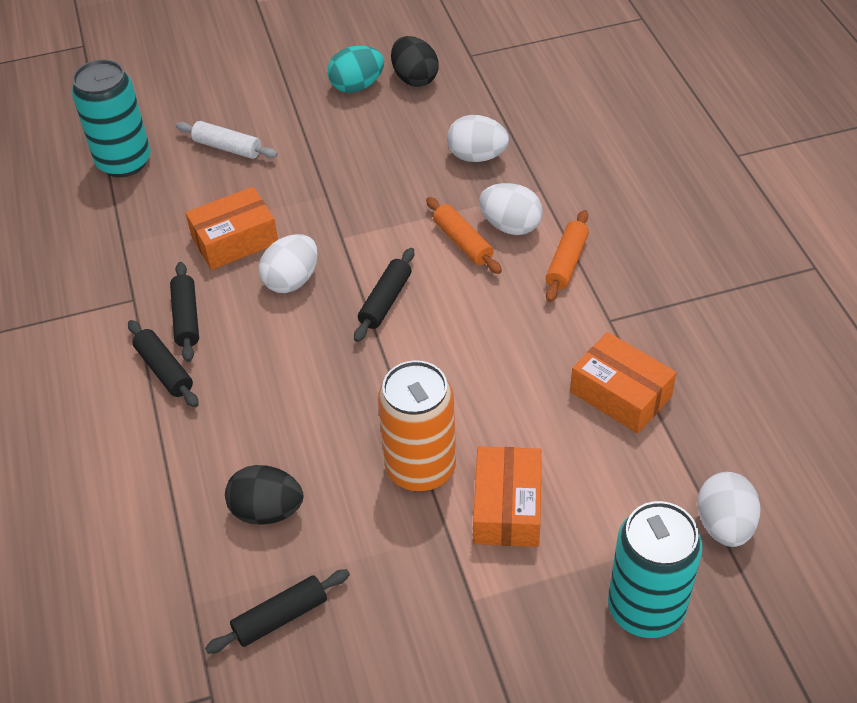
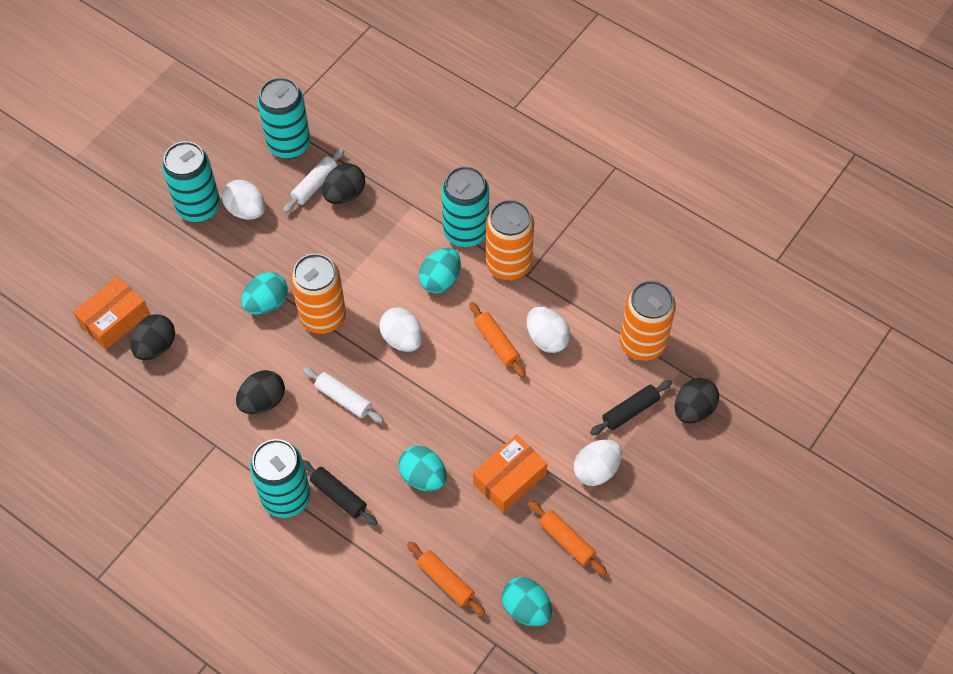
black egg: [225,465,303,525] [391,36,439,87] = 2 -> [131,314,175,360] [236,370,285,414] [322,163,365,204] [675,378,719,423] = 4
black rolling pin: [128,320,199,407] [170,262,199,362] [205,569,350,654] [354,248,414,342] = 4 -> [303,460,378,526] [590,380,672,435] = 2
orange box: [186,187,278,270] [473,446,542,547] [570,332,676,434] = 3 -> [73,276,150,350] [473,434,547,513] = 2
orange can: [377,360,456,492] = 1 -> [291,253,346,334] [486,200,534,280] [620,281,676,361] = 3
orange rolling pin: [426,197,502,274] [546,210,589,302] = 2 -> [407,541,485,616] [469,302,526,377] [529,501,607,575] = 3
turquoise can: [72,59,151,178] [608,501,703,638] = 2 -> [162,141,220,222] [250,439,311,518] [258,77,310,159] [442,166,489,247] = 4
turquoise egg: [328,46,384,93] = 1 -> [241,272,288,315] [398,446,447,491] [419,248,461,293] [502,577,552,627] = 4
white rolling pin: [176,121,278,159] = 1 -> [283,149,344,213] [303,367,384,423] = 2

